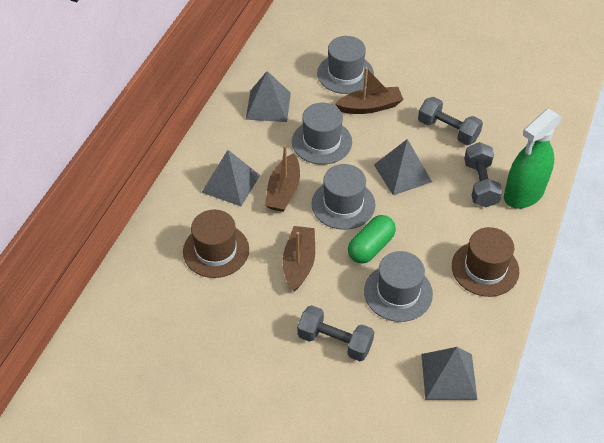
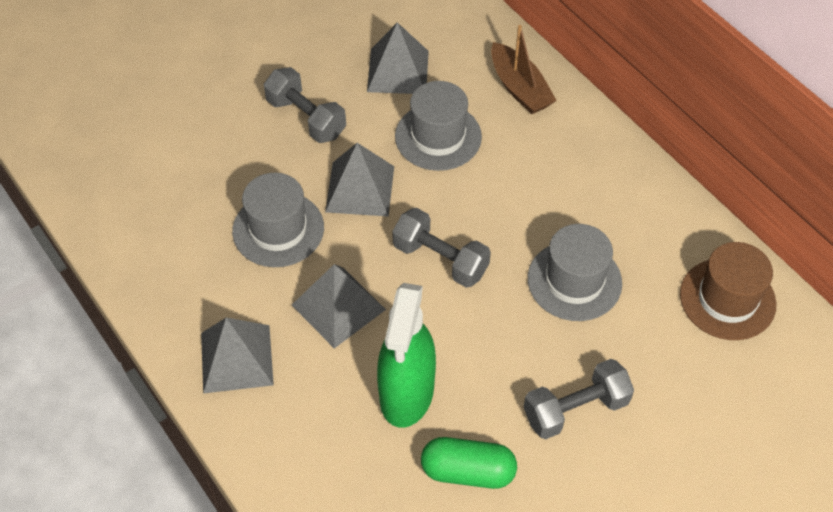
brown boat: [265,145,300,212] [282,226,315,292] [335,67,404,114] = 3 -> [491,25,557,114] = 1
brown hat: [183,210,249,278] [452,227,519,297] = 2 -> [680,242,776,340] = 1
grey hat: [292,103,352,165] [312,164,375,230] [317,36,374,94] [364,251,433,322] = 4 -> [232,173,324,267] [395,81,482,171] [528,224,622,321] = 3

